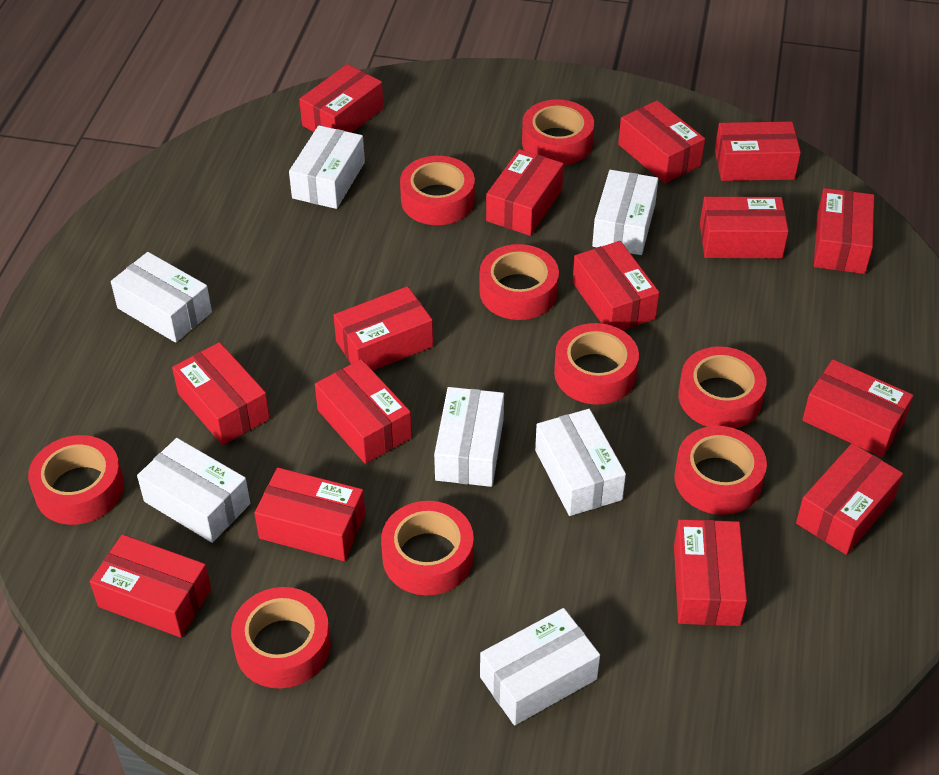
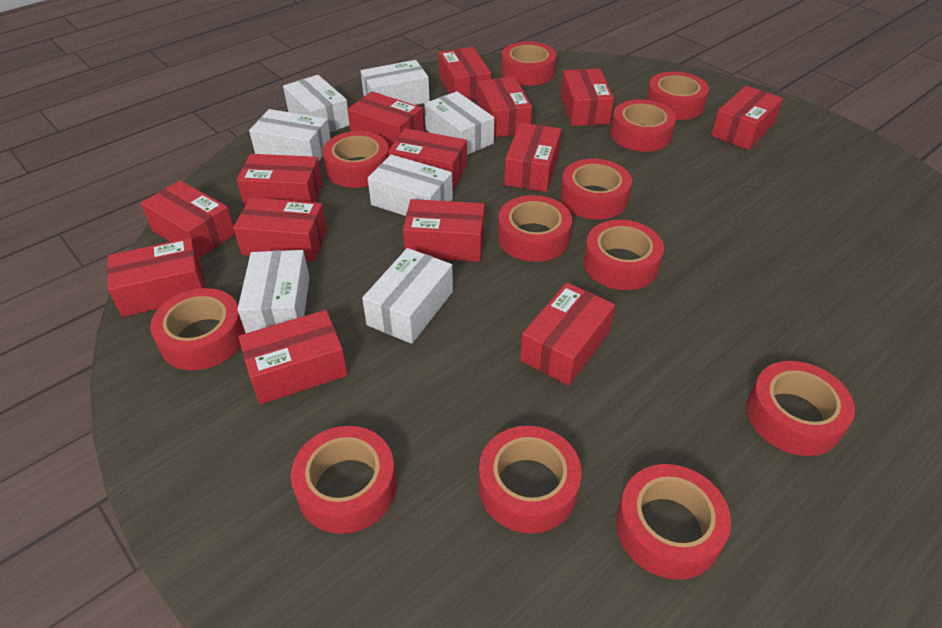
red box: [90,534,211,637] [172,342,270,445] [254,468,366,561] [299,64,383,133] [315,359,412,464] [334,286,433,370] [486,149,564,236] [573,241,659,331] [618,100,705,183] [674,519,747,626] [700,197,789,258] [715,121,801,181] [796,443,903,555] [802,359,913,457] [814,188,874,274] = 15 -> [107,238,205,317] [141,180,235,258] [233,198,327,261] [237,154,323,207] [238,310,348,404] [347,91,424,149] [388,128,467,190] [403,199,485,262] [439,47,491,101] [477,77,532,137] [504,123,562,192] [520,282,615,386] [561,69,614,126] [711,86,783,150] = 14
red tape: [28,435,124,525] [231,587,331,689] [381,501,474,595] [400,156,475,225] [479,244,559,320] [522,100,594,165] [554,323,639,405] [674,426,767,515] [678,346,767,428] = 9 -> [150,288,245,370] [291,426,397,534] [322,131,389,188] [479,426,581,534] [498,195,572,262] [501,41,556,86] [560,159,632,219] [583,220,664,290] [610,99,676,152] [616,464,731,580] [646,71,709,120] [746,361,855,456] = 12

